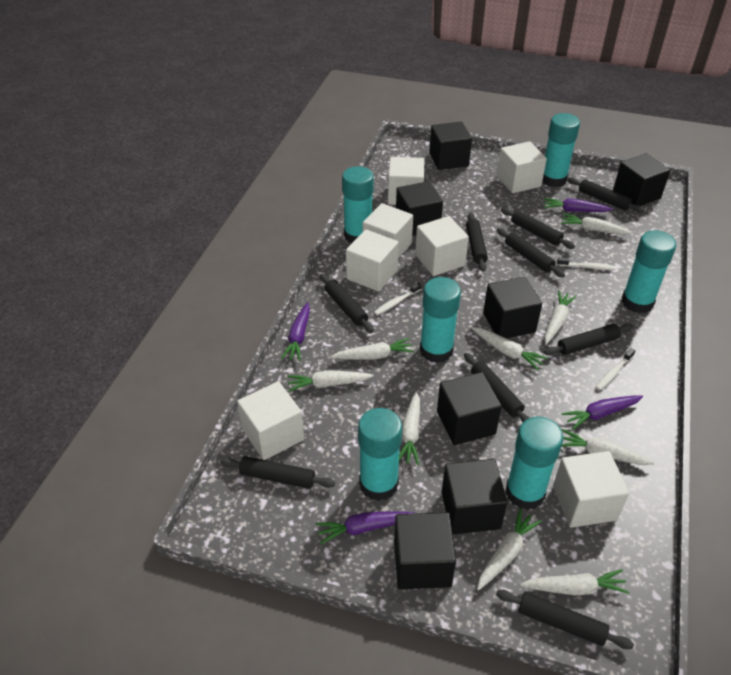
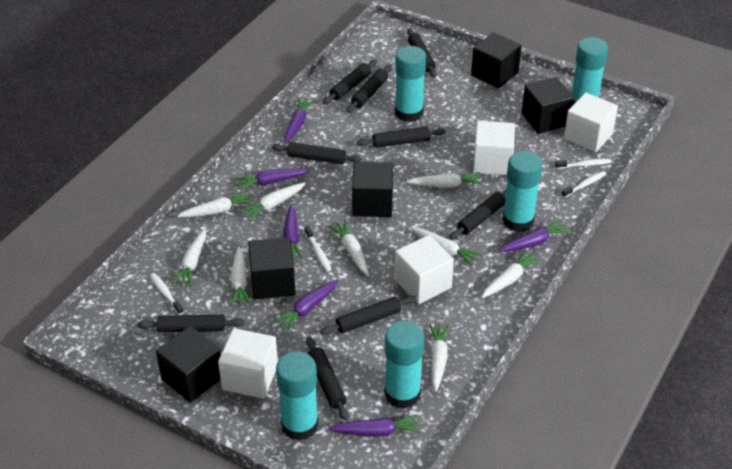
black cube: [394,512,456,589] [396,181,443,236] [429,122,472,170] [437,372,502,445] [442,459,507,535] [483,277,542,339] [613,153,670,206] = 7 -> [156,326,221,403] [248,237,296,299] [352,162,393,217] [471,32,521,88] [522,77,574,134] = 5
purple carrot: [281,302,310,361] [315,512,415,545] [543,198,613,212] [561,395,643,430] = 4 -> [234,168,309,190] [273,280,338,332] [283,204,303,260] [284,98,314,143] [328,415,421,437] [499,219,570,252] = 6
turquoise glue stick: [342,166,374,243] [358,408,402,501] [420,277,461,363] [505,417,563,510] [542,113,580,187] [621,230,676,313] = 6 -> [276,351,319,441] [384,321,424,409] [395,46,426,122] [502,151,543,232] [571,37,608,105] = 5
white cube: [237,381,304,460] [346,229,399,292] [363,203,413,258] [388,157,425,205] [415,216,469,276] [497,141,547,193] [553,451,629,528] = 7 -> [218,328,278,399] [395,235,454,304] [473,121,515,175] [564,93,618,152] = 4
white toothbrush: [374,282,422,315] [557,257,615,270] [595,348,636,390] = 3 -> [150,273,184,315] [304,226,332,272] [555,159,611,169] [562,171,606,198] = 4

